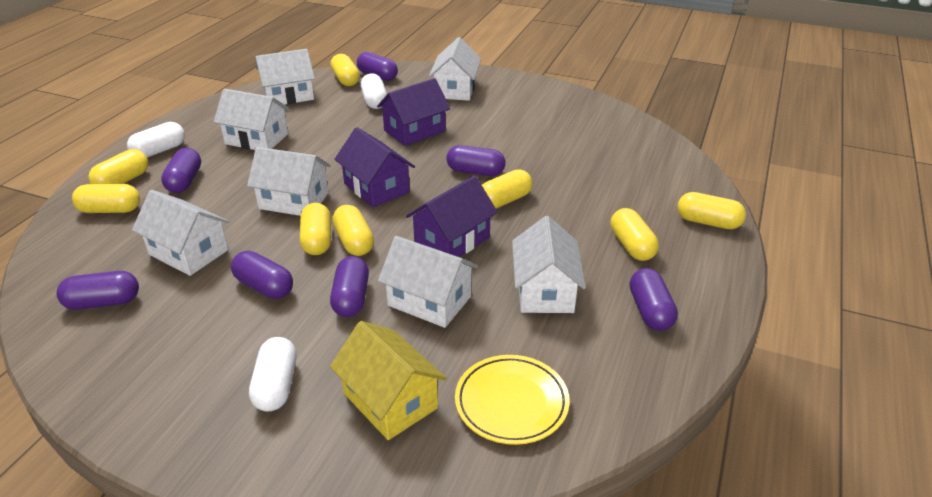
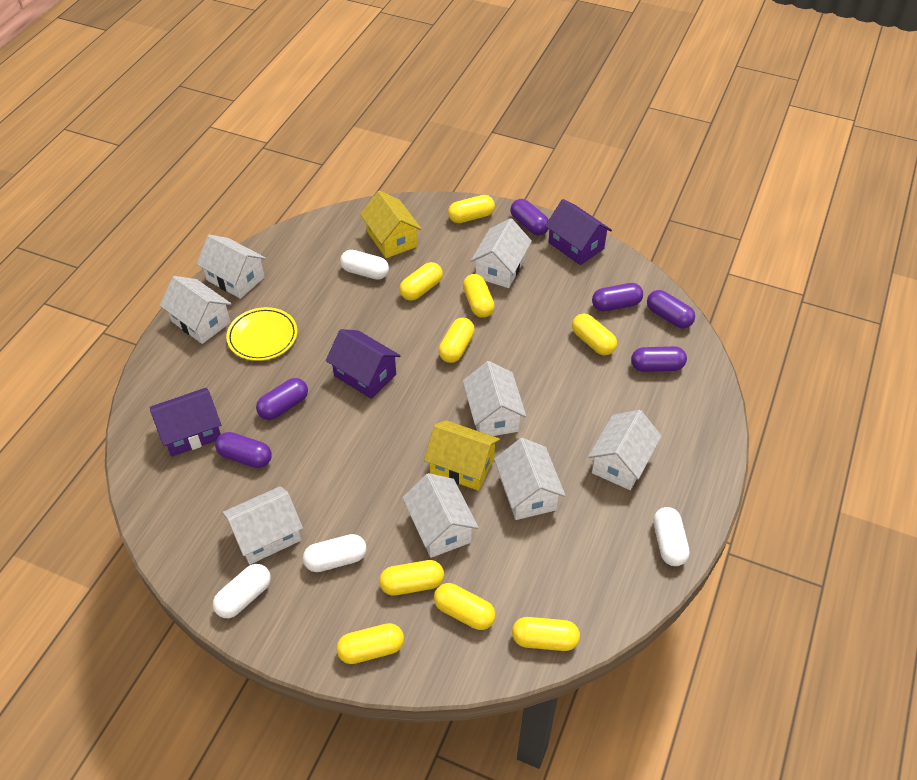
purple capsule: [56,271,139,310] [161,148,201,193] [231,251,293,299] [330,256,369,317] [357,52,398,81] [446,145,506,176] [630,268,678,331] = 7 -> [215,432,272,468] [256,378,308,420] [510,199,549,236] [592,283,643,311] [631,346,687,372] [647,290,695,328] = 6
white capsule: [127,122,185,158] [249,337,296,412] [361,73,387,109] = 3 -> [213,564,271,618] [303,534,366,572] [340,250,389,280] [653,507,690,566] = 4
white house: [132,190,229,276] [214,89,290,150] [247,147,331,216] [255,49,315,105] [378,236,478,328] [429,37,481,101] [512,216,586,313] = 7 -> [160,276,232,344] [196,235,266,299] [222,486,303,565] [402,473,479,558] [463,361,526,436] [471,218,532,288] [494,438,566,520] [588,410,662,490] = 8
yellow capsule: [72,184,140,213] [88,149,148,184] [300,203,331,255] [331,54,360,86] [332,205,374,256] [482,169,532,209] [610,208,659,261] [677,192,746,229] = 8 -> [336,623,404,664] [379,560,444,596] [399,262,443,301] [434,583,496,630] [439,318,475,363] [448,195,495,223] [463,274,495,318] [512,617,580,651] [572,314,617,355] = 9
yellow house: [330,321,447,440] = 1 -> [360,191,422,258] [424,420,500,491] = 2

